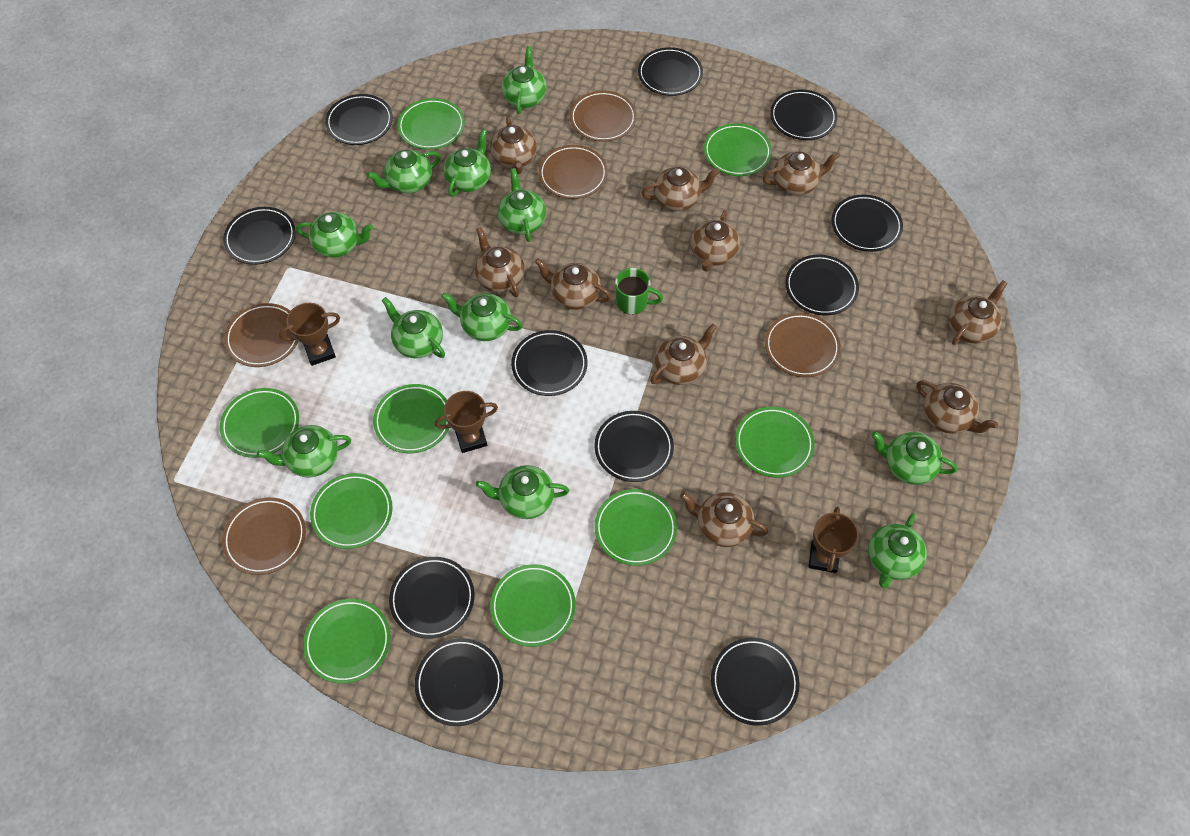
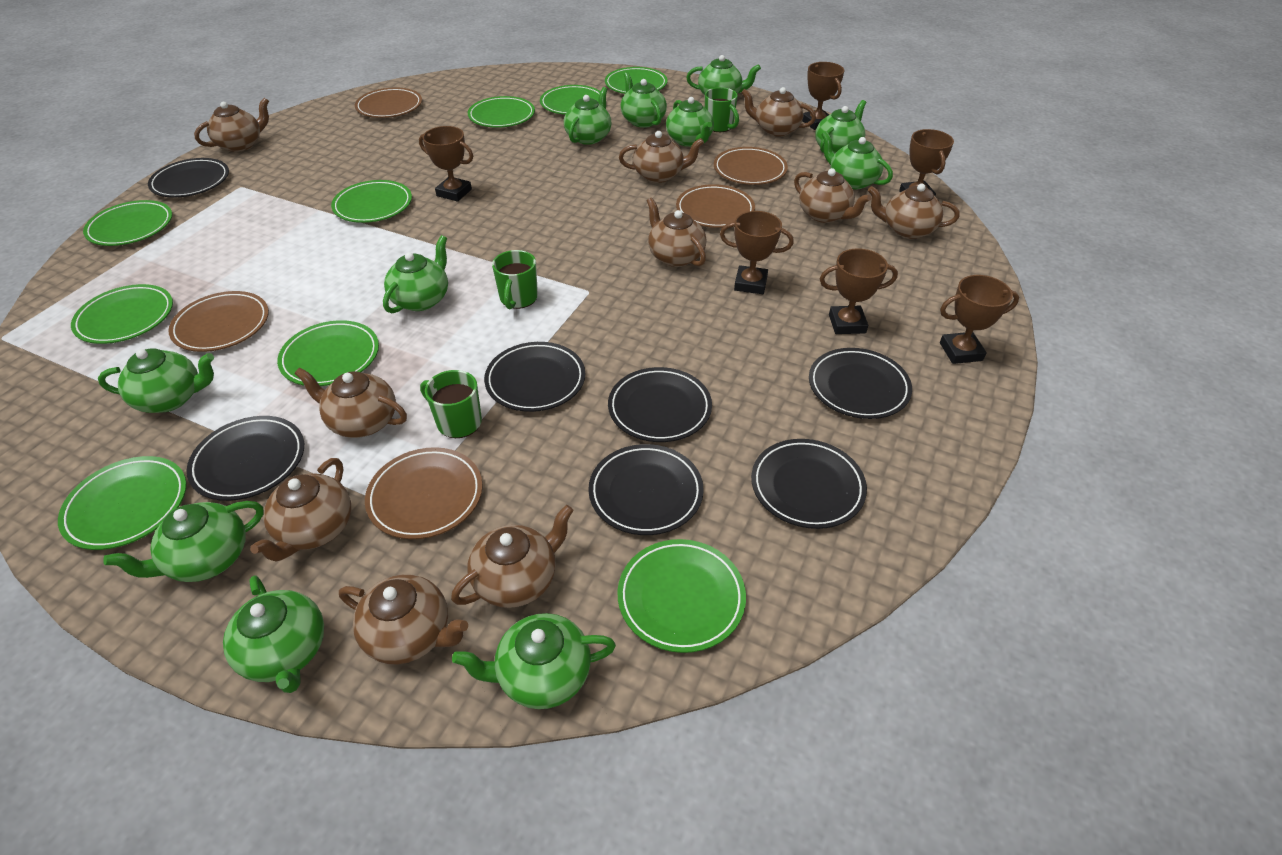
black plate: [223,207,296,265] [325,94,393,145] [389,557,475,639] [415,638,503,726] [511,330,588,396] [594,411,674,482] [638,47,703,96] [711,638,800,726] [770,89,837,140] [785,255,859,315] [832,194,903,252] = 11 -> [148,158,229,198] [186,416,304,501] [484,342,585,412] [588,444,704,535] [608,367,712,442] [751,439,867,529] [809,348,912,419] = 7
brown trophy: [279,303,340,366] [435,391,498,453] [809,506,859,573] = 3 -> [419,126,473,202] [720,211,794,294] [802,62,844,130] [820,248,898,334] [899,129,954,196] [940,275,1019,364] = 6
green mug: [615,268,663,315] = 1 -> [420,370,482,438] [492,250,538,309] [705,87,739,132] = 3

